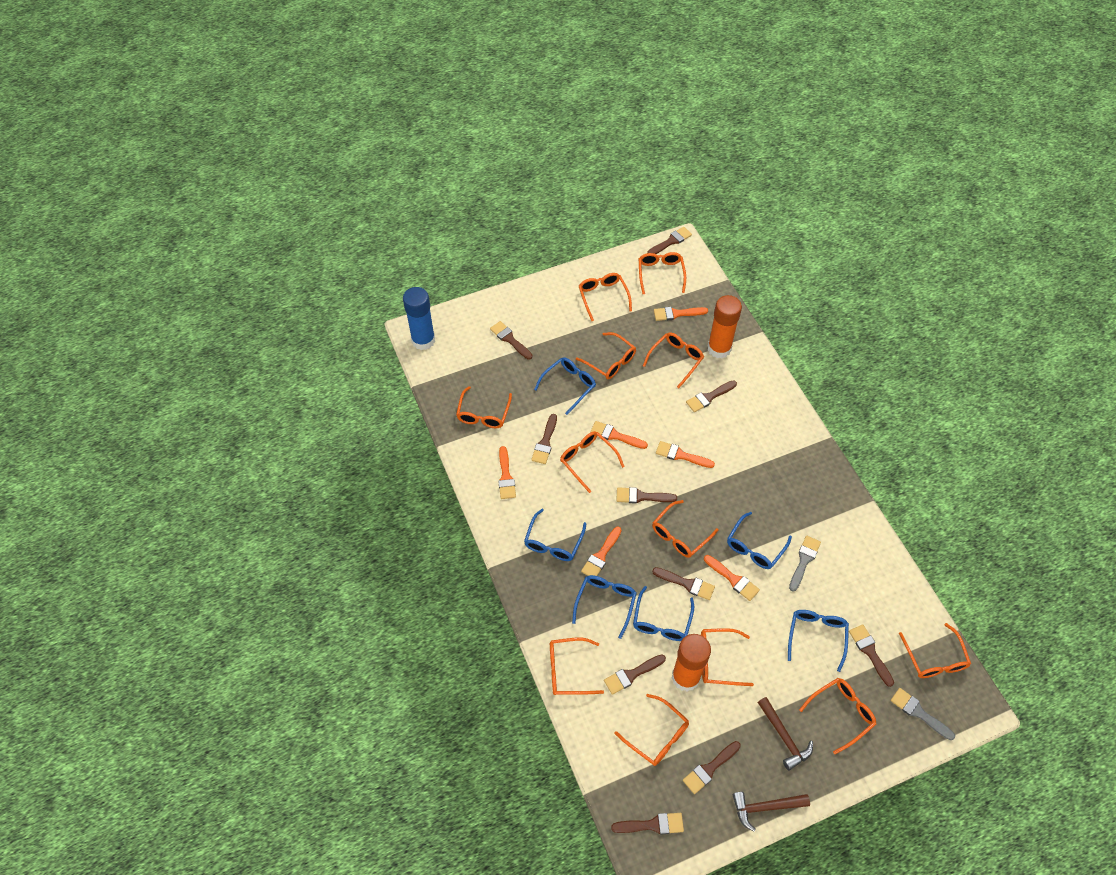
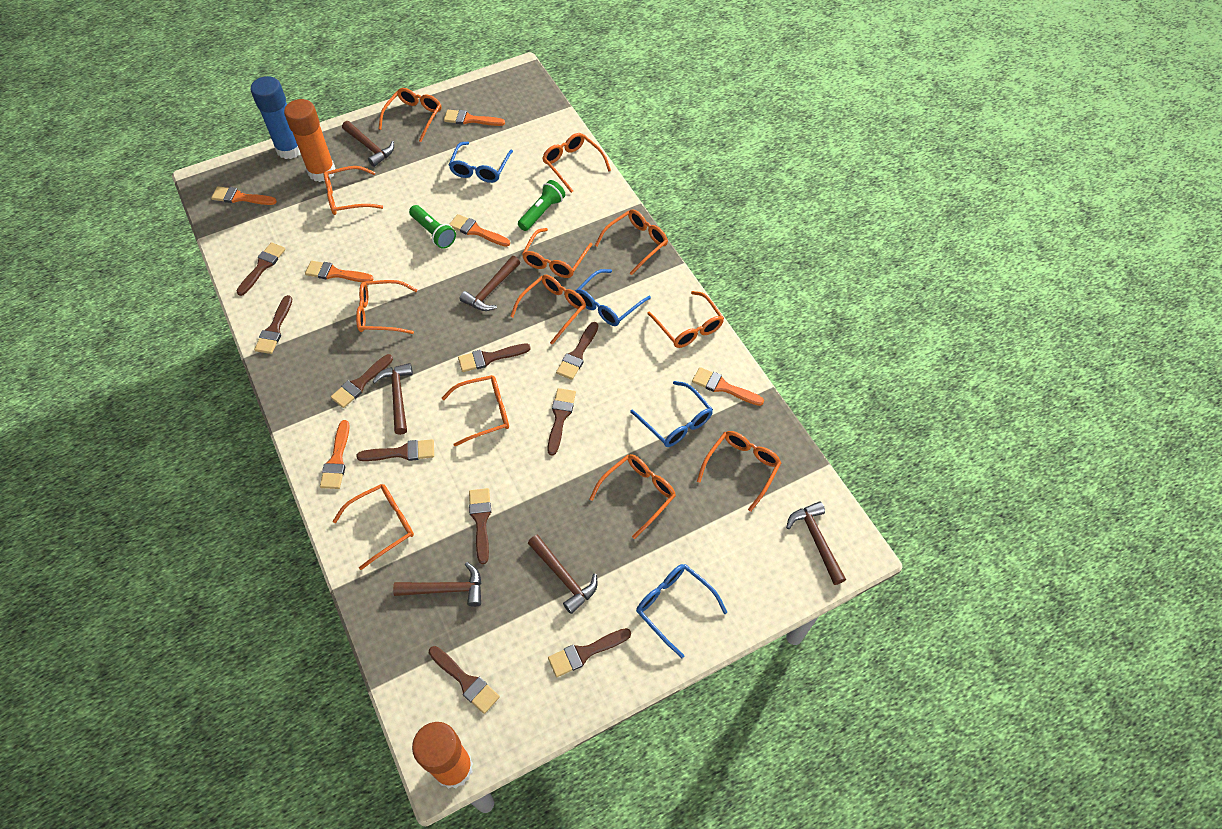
blue glasses: [524,509,586,561] [534,357,596,415] [572,575,637,639] [633,586,694,641] [727,512,792,569] [788,610,849,672] = 6 -> [449,142,513,183] [575,269,651,326] [630,381,713,447] [636,564,727,658] = 4
brown hammer: [733,792,810,832] [757,697,813,771] = 2 -> [342,121,394,167] [372,363,413,435] [393,562,482,607] [460,256,520,311] [528,535,597,614] [786,501,846,585] = 6
green flashlight: none = 0 -> [409,205,456,249] [518,180,566,231] = 2
grey brush: [789,536,821,591] [891,688,955,740] = 2 -> none = 0

